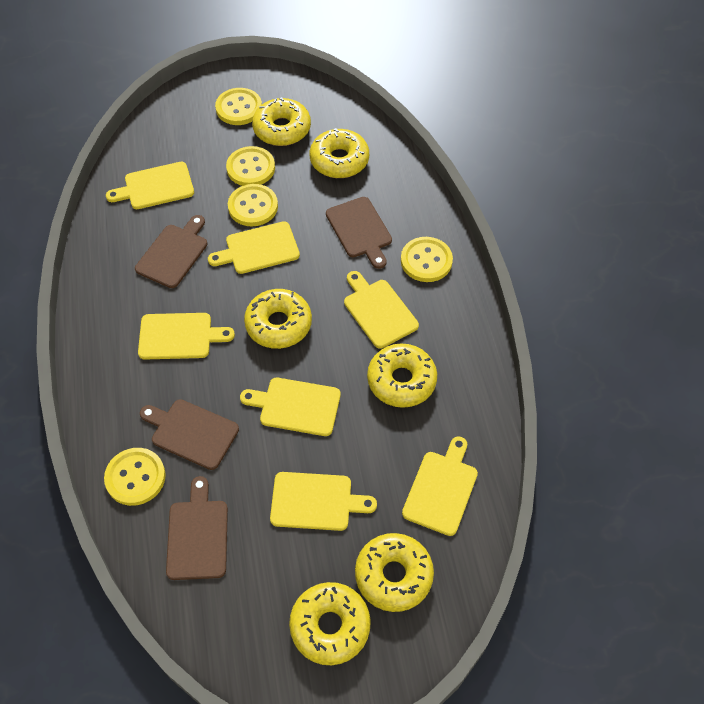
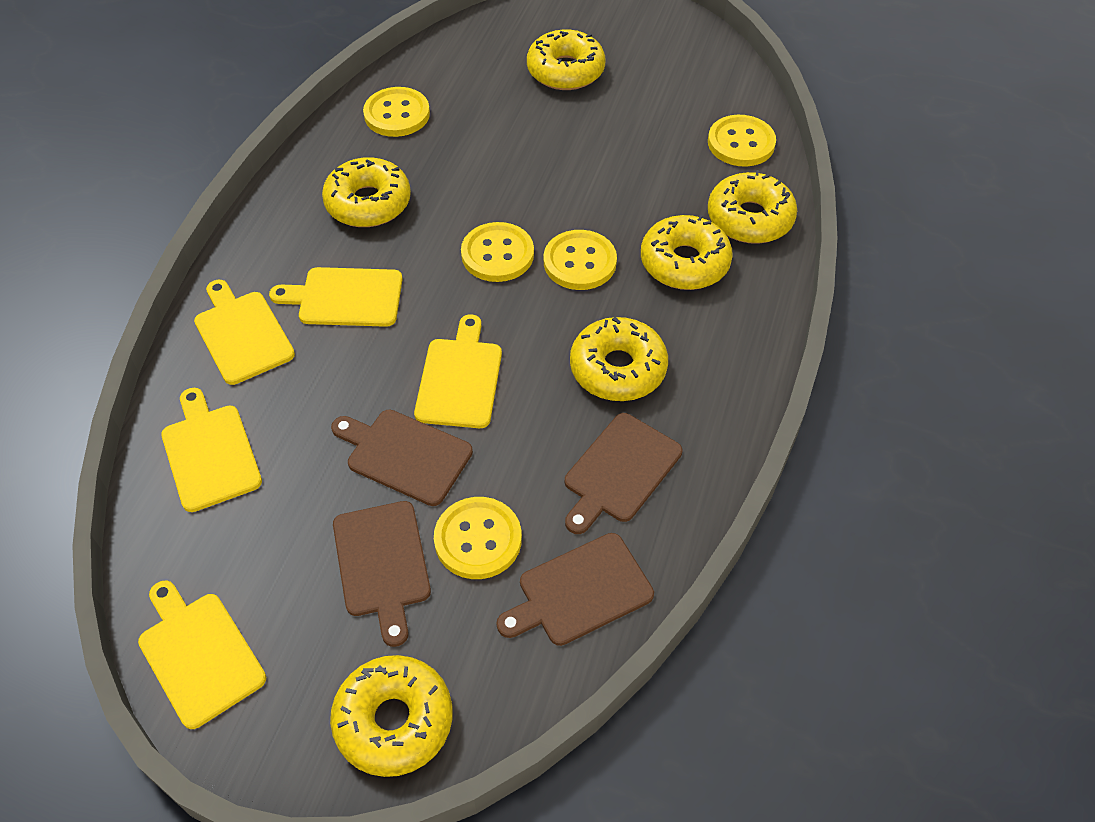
yellow cutting board: [106,162,194,209] [138,313,235,360] [208,221,300,274] [240,378,341,436] [270,472,377,531] [344,271,419,349] [402,436,478,536] = 7 -> [138,581,266,729] [161,388,262,512] [194,280,295,385] [269,267,403,327] [414,314,502,428] = 5

